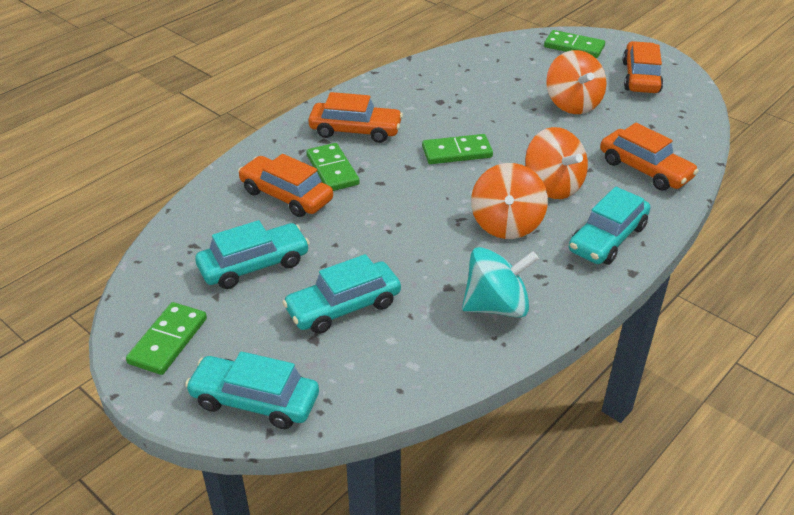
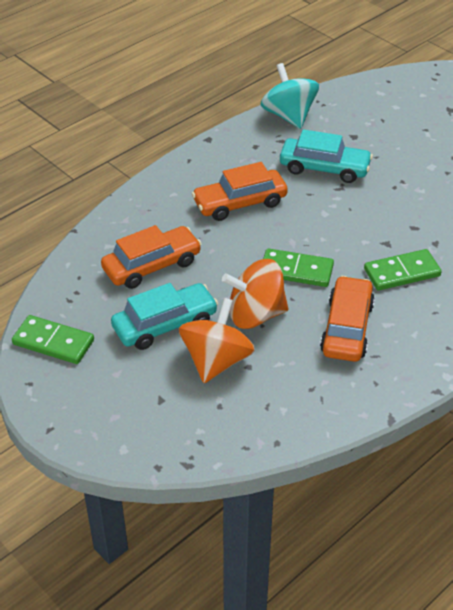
green domino: [126,302,207,375] [307,143,360,191] [422,134,493,164] [544,30,605,58] = 4 -> [12,315,94,364] [263,248,334,287] [364,249,442,291] = 3
orange car: [238,154,333,217] [308,92,403,143] [600,123,699,191] [622,41,663,93] = 4 -> [101,225,202,289] [192,162,288,221] [320,276,375,362] = 3
orange spinning top: [471,163,548,239] [525,127,588,199] [546,50,606,114] = 3 -> [179,298,255,383] [222,259,288,329] = 2
turquoise car: [185,351,319,429] [195,220,310,289] [282,254,401,334] [569,187,650,265] = 4 -> [111,283,218,350] [280,129,373,183] = 2

